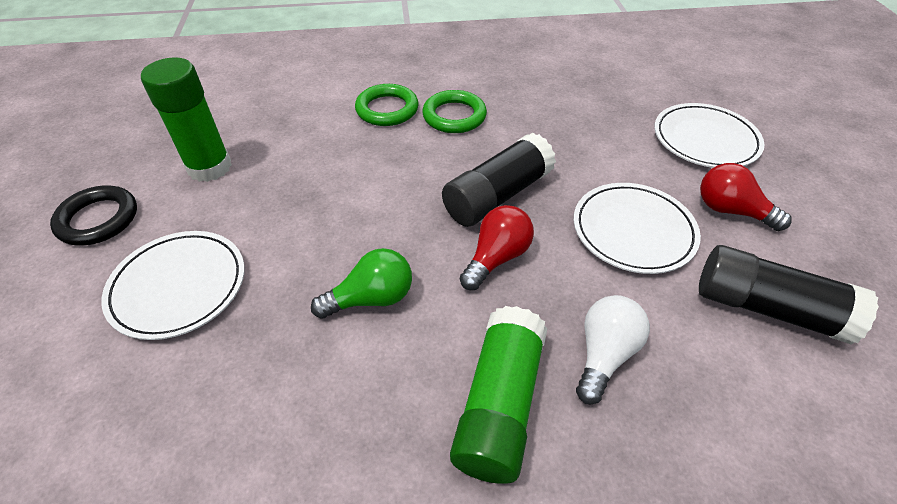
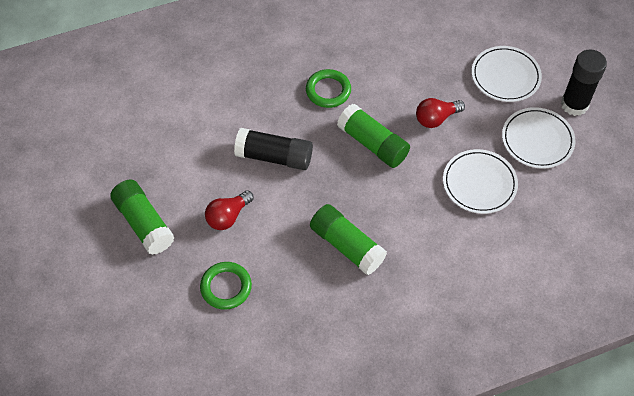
black ring: [50,186,137,245] = 1 -> none = 0
green glue stick: [141,57,232,182] [450,306,548,484] = 2 -> [110,180,175,255] [310,204,387,275] [337,104,410,168] = 3
green light bulb: [311,248,412,319] = 1 -> none = 0
white light bulb: [576,295,650,404] = 1 -> none = 0

